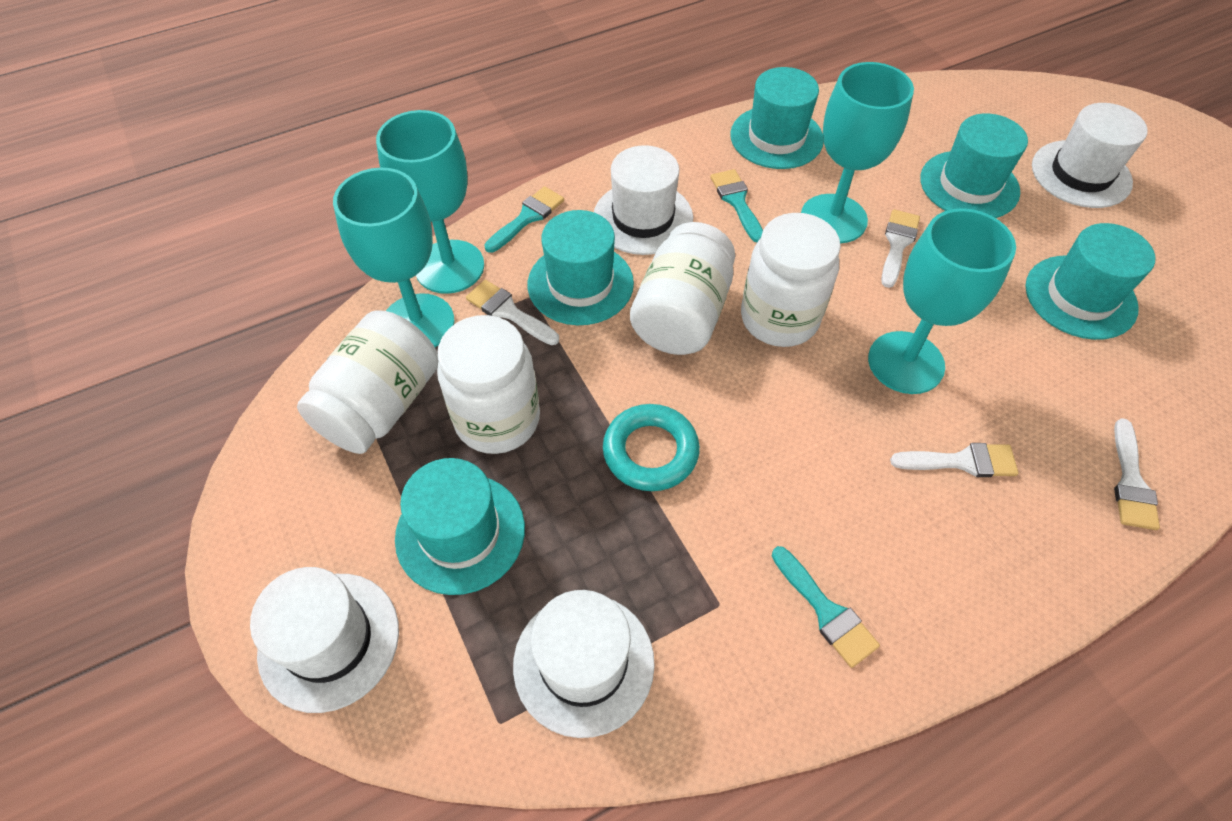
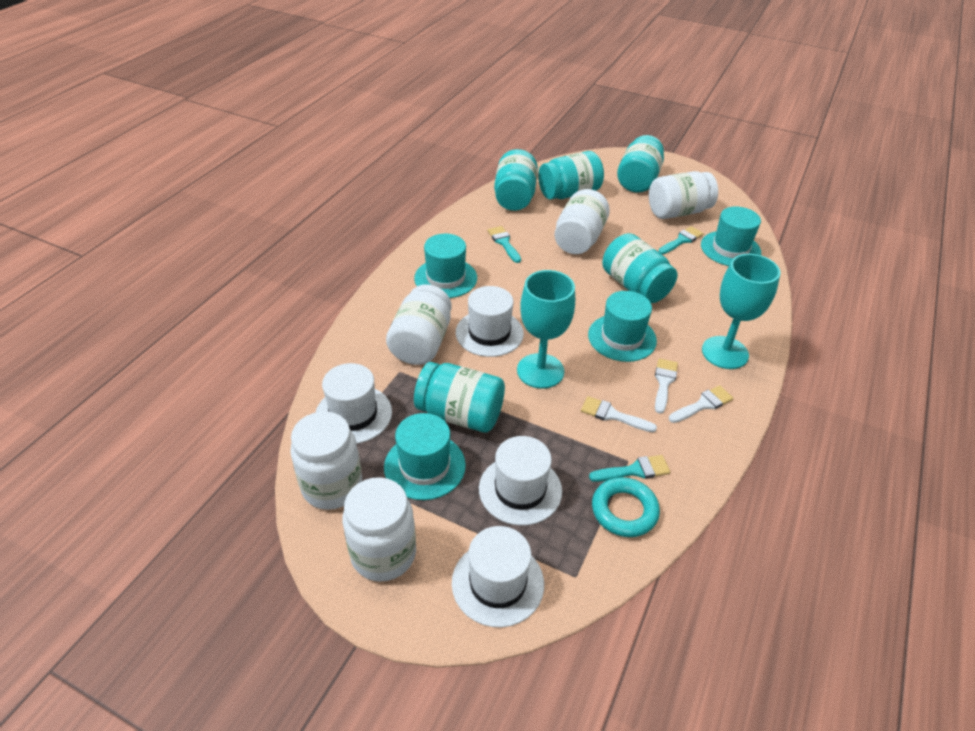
turquoise goblet: [333,168,454,347] [376,110,484,294] [801,62,914,243] [868,208,1016,394] = 4 -> [517,270,575,389] [702,254,780,369] = 2
turquoise hat: [395,458,525,595] [528,210,634,325] [730,67,824,169] [920,113,1028,218] [1026,223,1155,340] = 5 -> [384,413,466,500] [414,234,477,298] [588,291,657,362] [701,206,761,266] = 4
turquoise jar: none = 0 -> [414,362,505,432] [494,149,538,211] [538,151,604,199] [602,233,677,303] [617,135,664,193] = 5
white brush: [466,280,559,345] [881,209,920,288] [890,443,1019,477] [1114,418,1160,530] = 4 -> [581,396,657,432] [655,358,678,414] [669,385,733,423] = 3
white jar: [297,310,438,454] [437,315,540,454] [630,222,735,355] [741,213,841,347] = 4 -> [290,412,362,510] [342,477,416,582] [386,284,452,365] [554,189,610,254] [649,171,718,219] = 5

